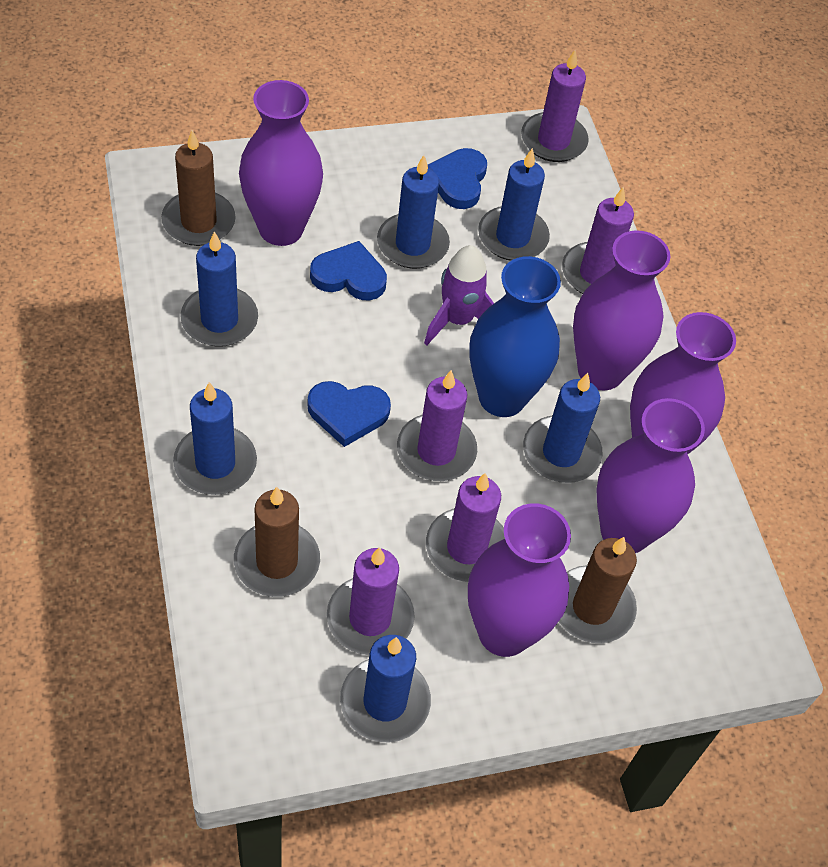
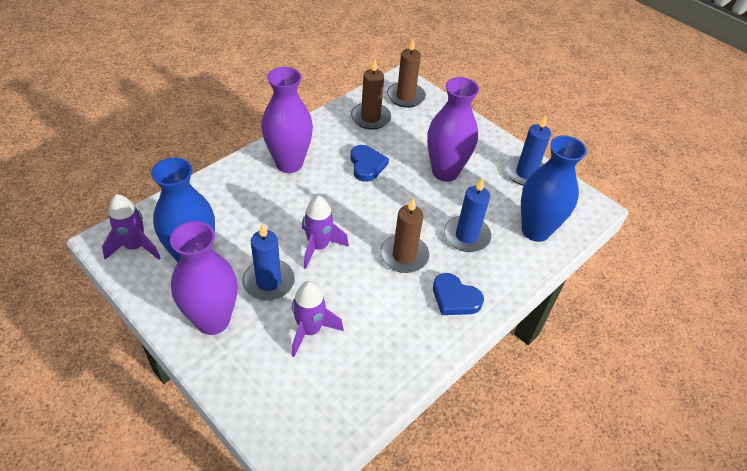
blue candle: [173,382,257,495] [180,232,258,347] [340,635,431,742] [377,155,450,269] [478,148,550,261] [523,373,602,483] = 6 -> [242,223,295,301] [444,177,491,252] [506,115,551,186] = 3
blue heart: [307,381,391,447] [310,241,387,301] [428,148,487,209] = 3 -> [350,145,389,182] [433,273,484,315] = 2
blue vase: [469,256,561,417] = 1 -> [151,157,215,262] [521,135,587,242] = 2
purple candle: [327,547,415,655] [397,370,477,481] [426,473,505,582] [521,50,589,162] [562,187,634,294] = 5 -> none = 0
purple rocket: [424,245,494,346] = 1 -> [102,194,160,260] [292,281,344,357] [302,196,349,269] = 3
purple vase: [239,80,323,246] [468,503,571,657] [573,230,670,390] [597,398,705,553] [630,312,736,454] = 5 -> [170,221,237,335] [261,67,313,173] [427,77,479,182] = 3

